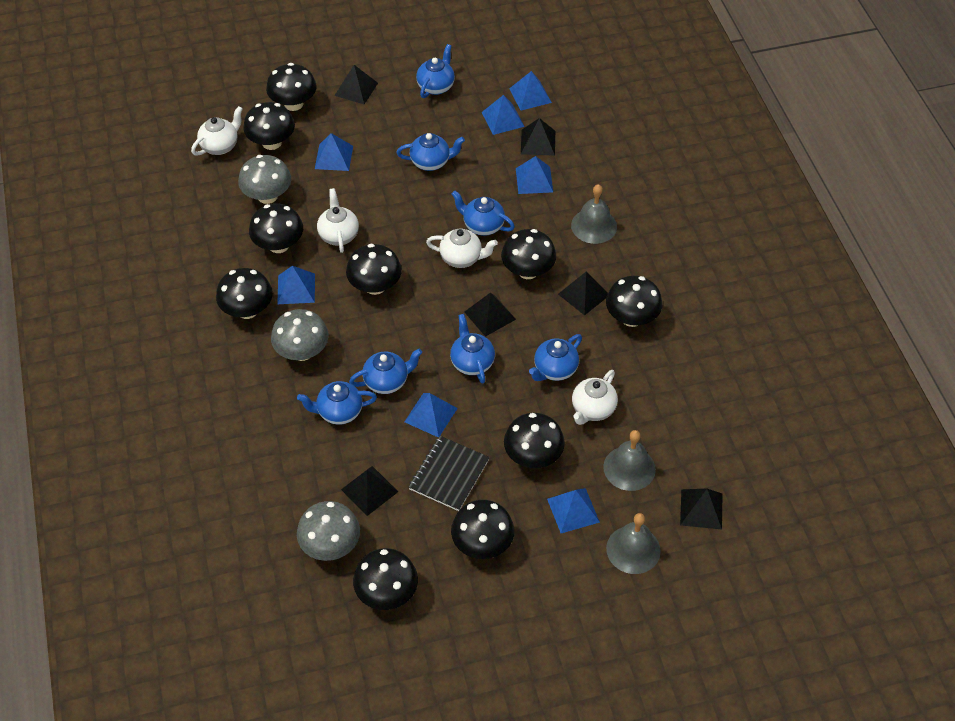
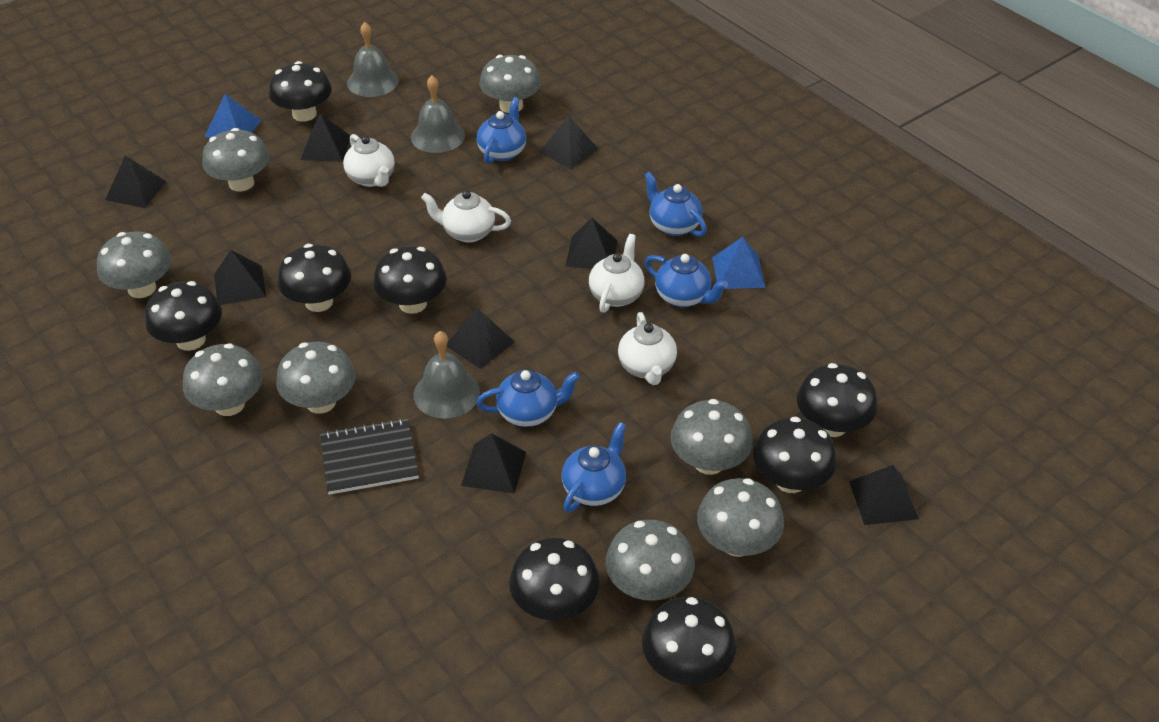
black mushroom: [216,268,273,319] [243,102,295,150] [249,203,303,253] [266,63,317,111] [346,244,402,295] [353,548,418,610] [451,500,514,559] [501,229,556,279] [504,413,565,468] [606,276,662,327] = 10 -> [145,281,222,351] [269,61,332,122] [278,244,351,312] [373,246,447,314] [509,538,600,621] [642,597,736,685] [753,417,837,493] [797,363,878,437] = 8
black pyramid: [334,65,378,104] [341,466,398,516] [465,293,516,337] [521,118,555,156] [558,271,608,315] [680,489,723,530] = 6 -> [105,155,167,208] [214,250,266,305] [301,113,350,162] [447,308,515,369] [461,433,526,494] [539,116,599,169] [565,218,618,269] [849,465,919,525] = 8
blue pyramid: [277,266,315,304] [315,133,353,171] [405,393,458,438] [481,95,525,135] [509,71,552,110] [516,156,553,194] [547,488,600,533] = 7 -> [204,94,262,138] [712,237,766,289] = 2
blue teapot: [297,381,377,425] [349,349,422,394] [396,133,465,171] [416,44,455,98] [450,314,495,384] [451,190,515,236] [529,334,582,381] = 7 -> [476,370,580,427] [477,97,526,164] [562,422,626,513] [644,171,707,237] [645,254,728,307] = 5
grey mushroom: [238,155,291,204] [271,309,329,361] [297,501,360,561] = 3 -> [97,231,171,298] [183,343,263,416] [202,128,269,191] [276,342,356,414] [480,55,541,113] [606,520,695,601] [671,399,753,475] [697,478,784,557] = 8

